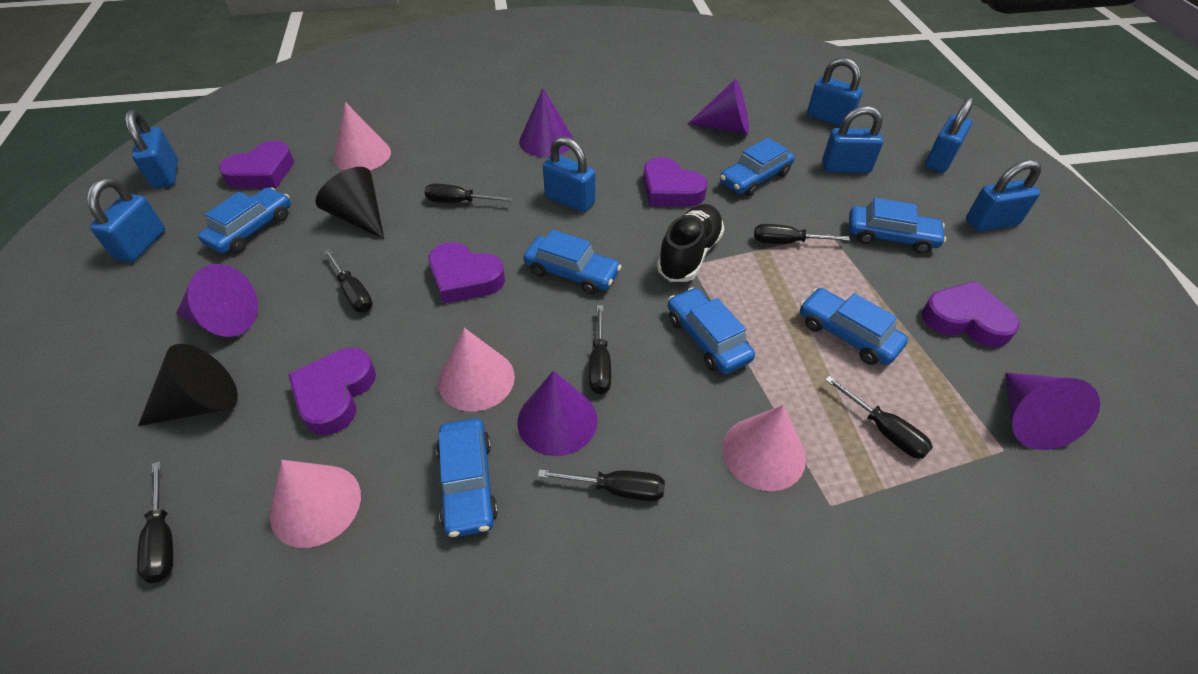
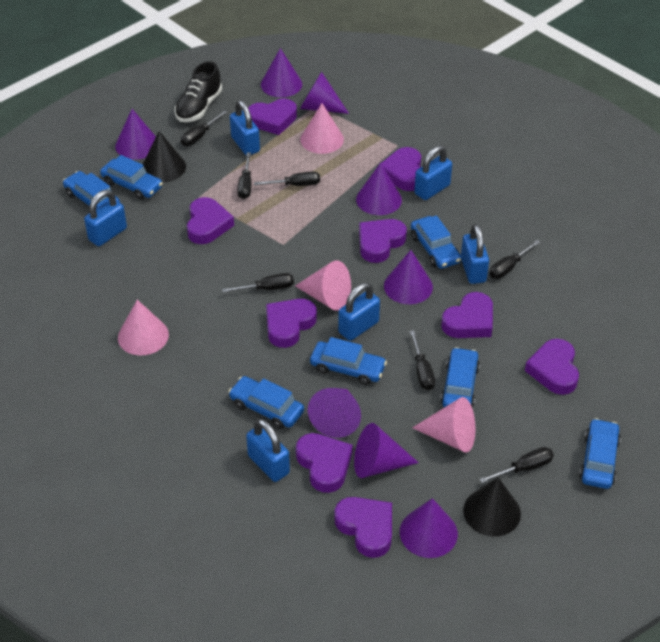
blue padlock: [87,178,165,262] [125,110,178,189] [543,136,595,212] [807,57,863,126] [822,106,883,173] [925,97,974,173] [966,160,1041,231] = 7 -> [84,190,127,246] [230,100,260,155] [246,419,290,482] [338,283,380,341] [414,146,452,200] [461,224,489,284] = 6
purple cone: [176,264,258,337] [518,371,597,456] [519,88,574,157] [687,79,749,134] [1005,373,1100,450] = 5 -> [115,109,156,160] [261,48,302,97] [300,72,349,114] [308,388,361,438] [354,423,419,478] [356,163,402,215] [384,250,433,304] [400,498,458,558] = 8
purple heart: [219,141,294,188] [288,348,376,435] [428,242,505,304] [643,157,707,207] [922,281,1020,348] = 5 -> [187,197,234,244] [248,99,297,135] [266,299,317,348] [296,433,353,493] [335,497,392,558] [359,219,407,263] [381,147,421,191] [441,292,493,338] [525,339,579,395] = 9

